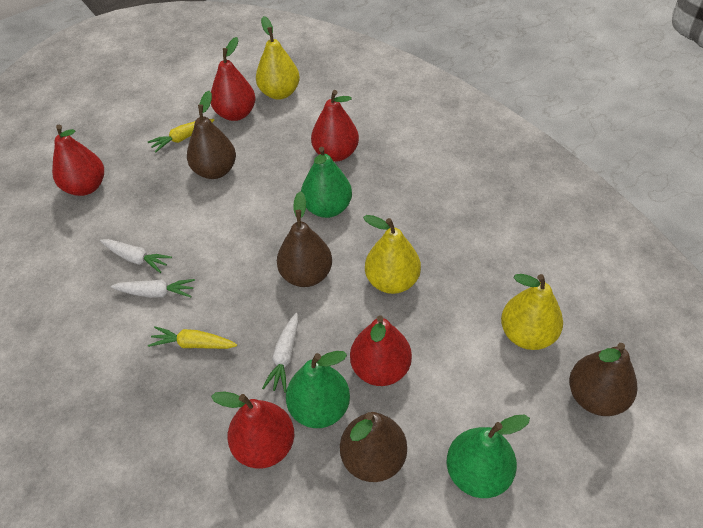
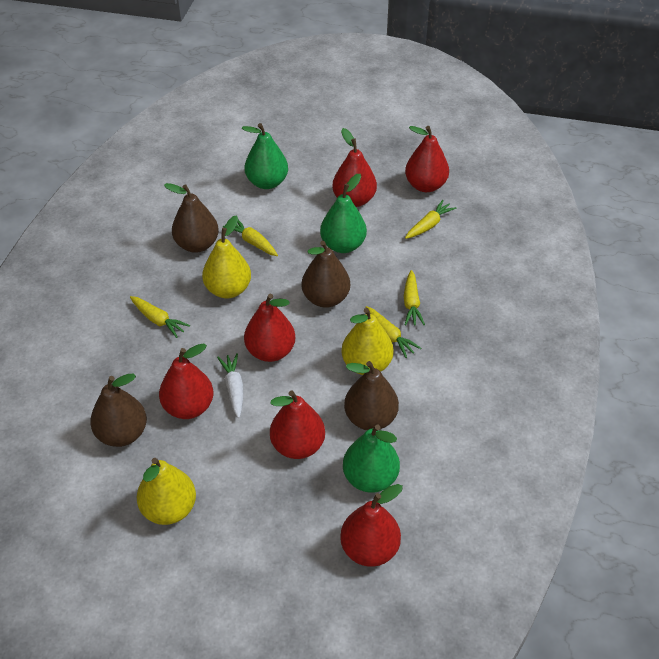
red pear: [52,125,104,196] [211,37,255,121] [211,391,294,469] [311,90,359,162] [350,315,412,386] = 5 -> [159,343,214,419] [244,294,295,362] [270,391,325,459] [332,128,377,207] [340,484,403,567] [405,126,449,192] = 6
white carrot: [100,239,172,273] [111,279,195,298] [262,313,298,393] = 3 -> [217,353,243,418] = 1
yellow carrot: [148,119,214,153] [148,326,237,349] = 2 -> [130,296,190,338] [223,220,278,256] [365,306,421,358] [404,270,425,326] [405,200,456,239] = 5

